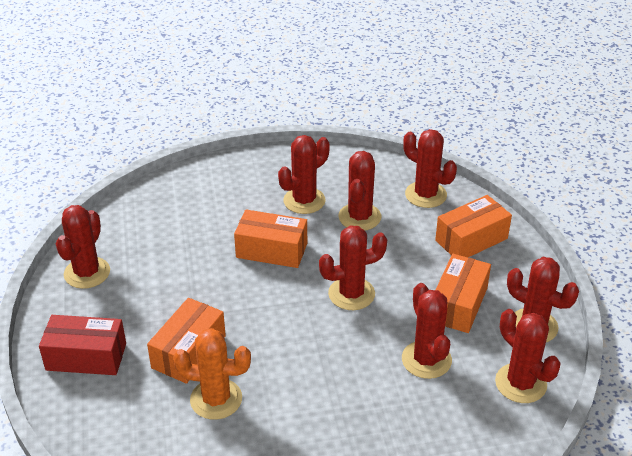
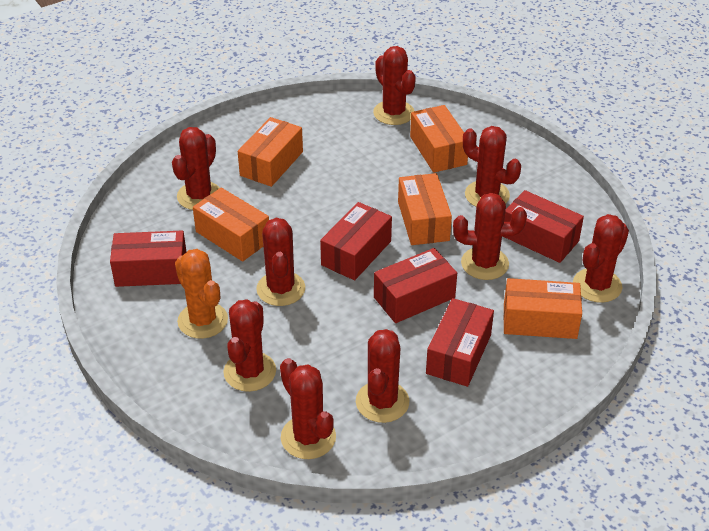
orange box: [147,298,226,384] [234,210,307,268] [435,195,512,257] [436,254,491,333] = 4 -> [193,187,269,262] [238,117,303,187] [398,173,452,245] [410,105,468,173] [504,278,582,339] = 5
red box: [39,315,126,375] = 1 -> [110,230,186,287] [320,202,392,280] [374,248,457,323] [426,298,494,387] [504,190,584,263] = 5
red cactus: [56,205,110,289] [278,135,330,214] [319,225,387,310] [338,151,381,231] [402,283,452,379] [403,129,457,208] [495,309,561,403] [507,257,579,342] = 8 -> [172,127,220,210] [223,299,276,392] [256,218,305,306] [280,358,336,459] [356,329,409,423] [373,46,416,125] [453,193,527,280] [463,126,521,207] [573,214,629,303] = 9

